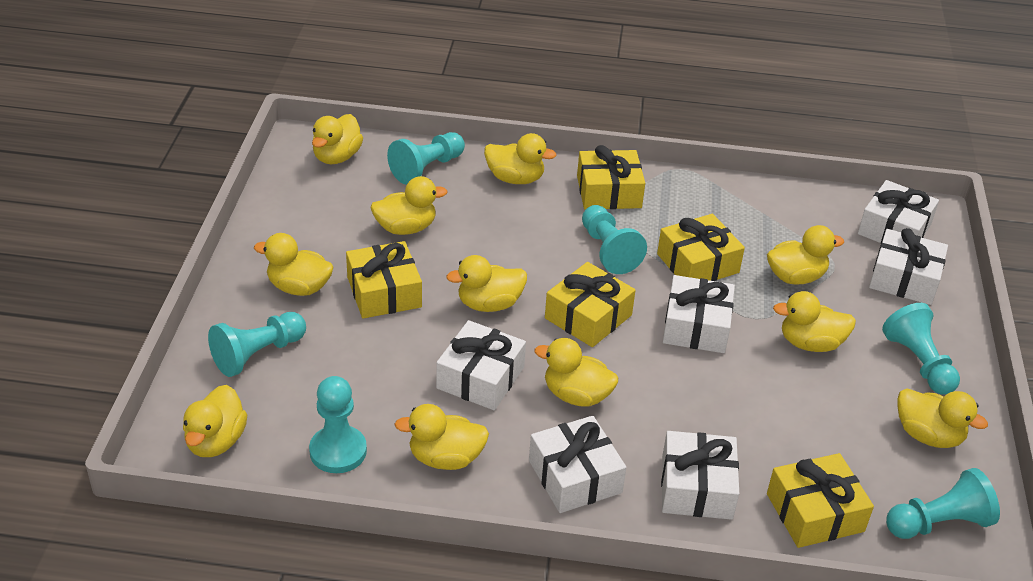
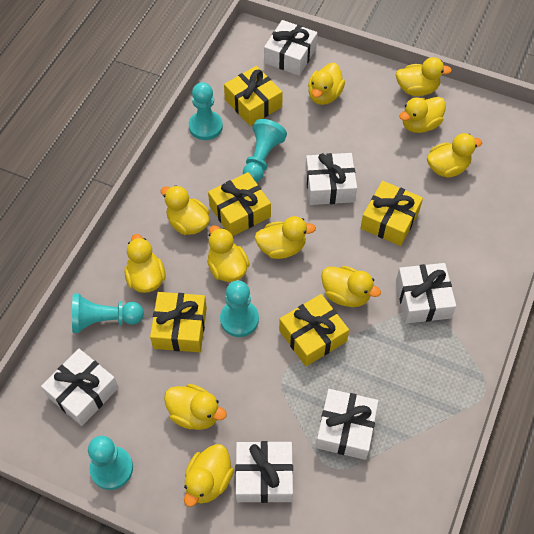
turquoise pawn: [208,312,306,377] [309,376,367,473] [387,132,465,185] [582,205,647,274] [882,303,960,395] [886,468,1000,539] = 6 -> [72,294,144,333] [88,436,133,490] [189,82,223,140] [220,280,259,337] [243,119,287,183] = 5

